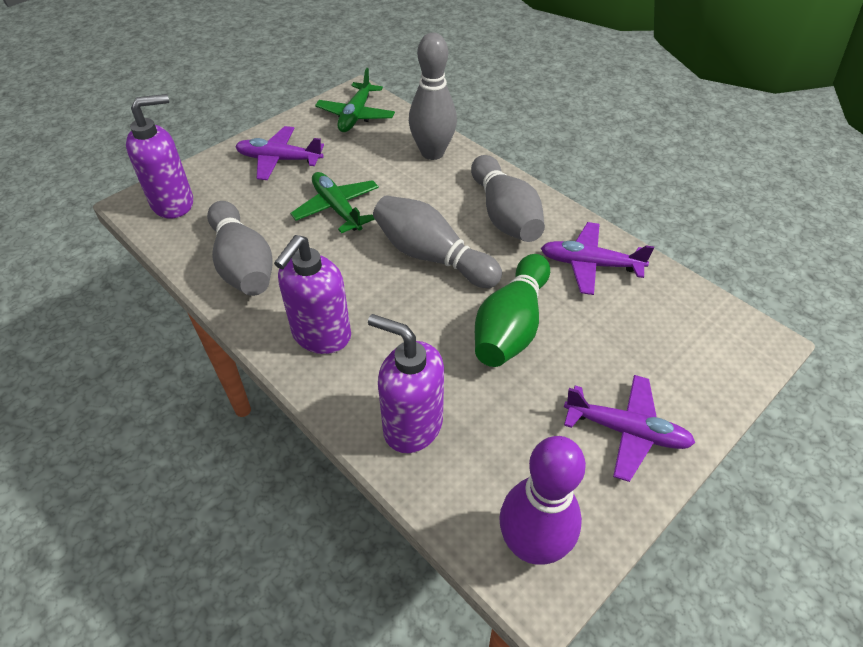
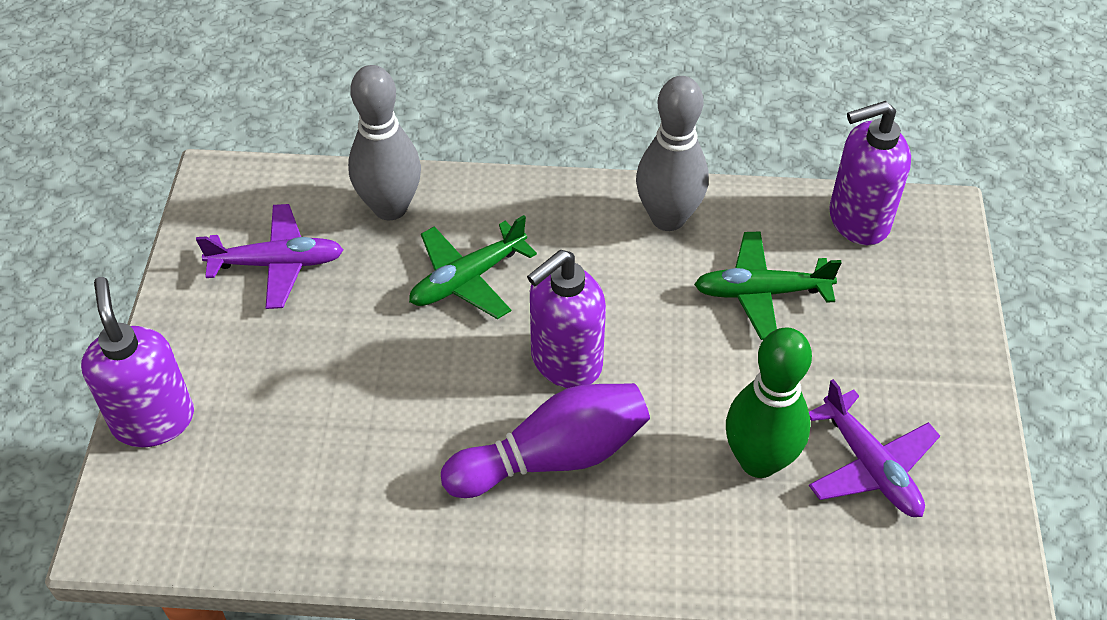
grey bowling pin: [207,201,273,296] [373,195,502,288] [409,33,457,160] [471,155,545,242] = 4 -> [348,65,421,220] [636,76,709,231] = 2
purple plane: [235,126,324,180] [541,222,654,295] [564,375,695,482] = 3 -> [196,204,343,309] [809,379,940,517] = 2

